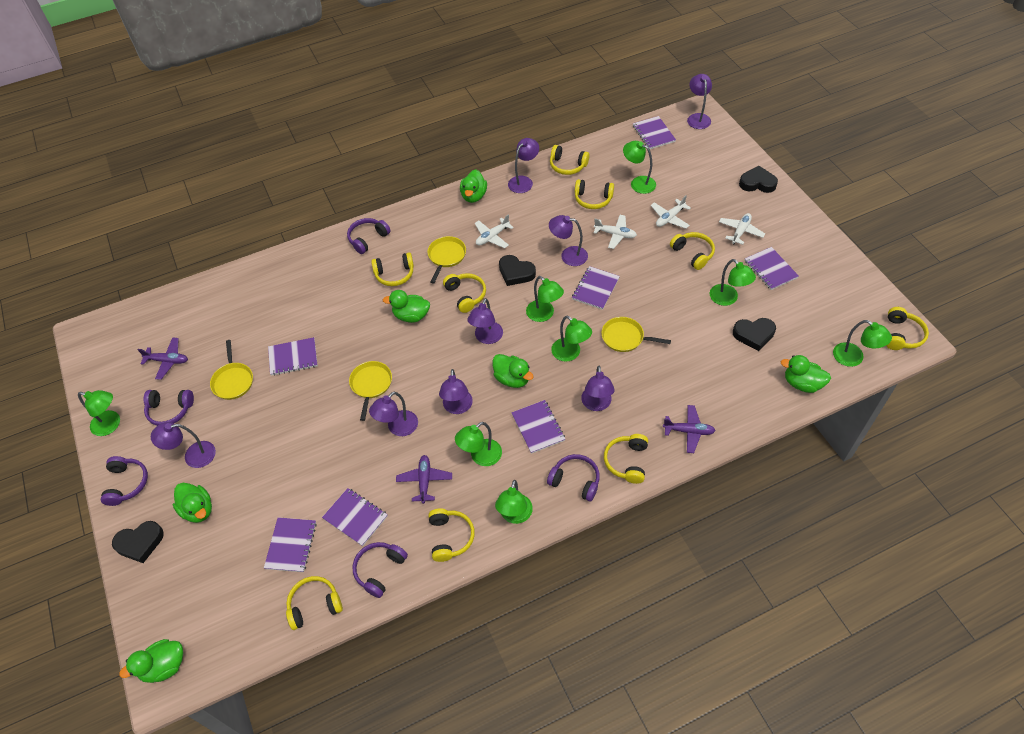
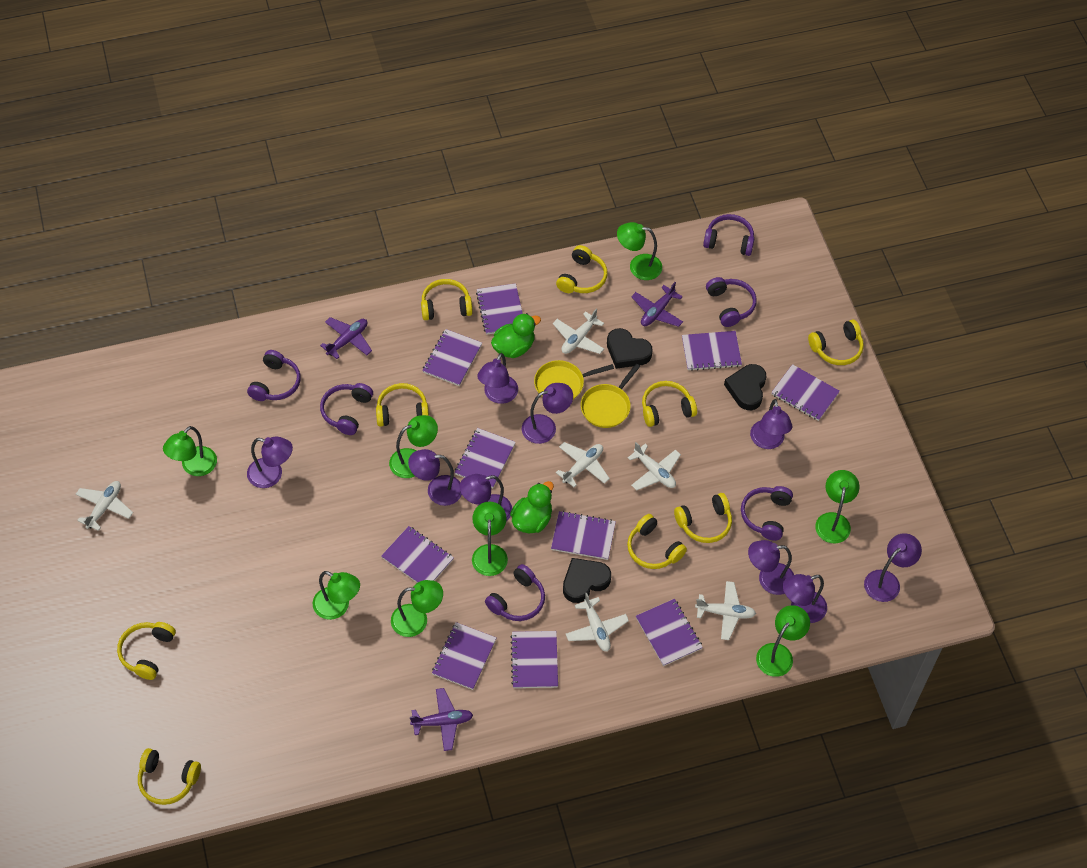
black heart: [112,521,164,563] [499,255,536,286] [733,318,776,351] [739,166,778,193] = 4 -> [563,558,611,603] [607,328,653,369] [724,364,766,410] = 3
green duck: [119,639,183,683] [173,483,212,523] [383,290,430,323] [460,169,487,203] [492,354,534,388] [781,355,831,393] = 6 -> [491,313,541,358] [510,481,554,533] = 2
purple headphones: [101,456,148,506] [144,390,194,426] [347,218,391,254] [353,542,408,598] [547,454,600,502] = 5 -> [247,350,301,401] [320,383,373,435] [485,564,545,621] [703,214,754,256] [706,277,757,327] [741,486,793,541] = 6
purple lamp: [151,422,216,468] [369,392,418,436] [439,369,473,414] [468,298,503,344] [508,138,539,193] [549,215,588,266] [581,366,615,411] [687,74,712,129] = 8 -> [247,436,293,488] [408,449,462,506] [460,474,512,521] [477,353,518,404] [522,383,573,444] [748,540,794,595] [750,399,792,449] [783,574,827,623] [864,533,922,602] = 9
purple notebook: [264,517,317,572] [268,337,318,376] [322,488,388,546] [511,400,565,454] [572,266,620,310] [633,116,676,149] [745,247,799,290] = 7 -> [381,526,454,583] [422,329,482,386] [432,622,497,690] [454,428,516,488] [476,283,523,335] [510,631,558,688] [551,511,616,560] [636,599,703,666] [682,331,742,371] [771,364,840,421] = 10
white plane: [475,214,514,248] [593,215,637,249] [651,195,691,229] [719,213,765,245] = 4 -> [76,481,133,531] [553,308,604,354] [556,442,610,487] [566,593,629,652] [628,442,681,491] [695,581,756,640] = 6
yellow pan: [210,340,253,400] [349,361,392,421] [427,236,466,283] [602,317,671,352] = 4 -> [534,360,614,399] [581,364,640,428] = 2

